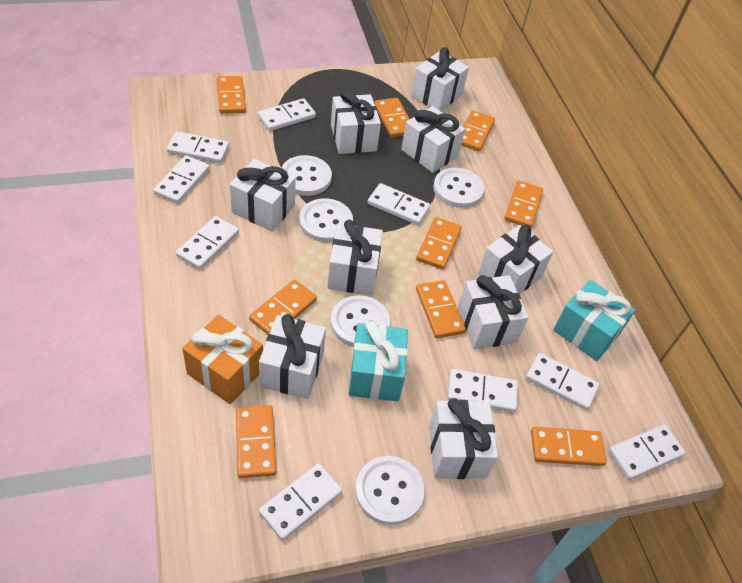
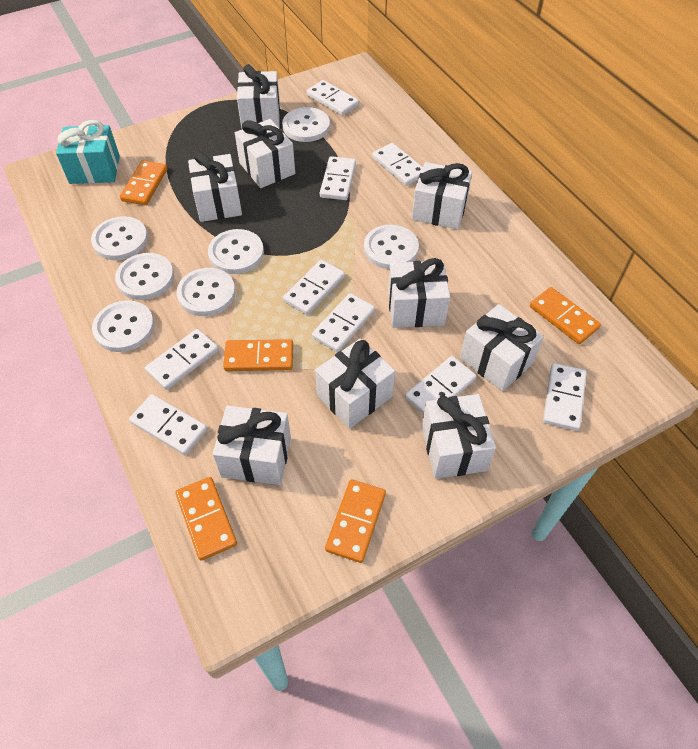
orange domino: [217,76,246,114] [236,405,276,478] [249,279,317,335] [374,98,410,138] [416,217,462,270] [416,280,466,338] [461,110,495,152] [505,180,543,228] [531,427,606,466] = 9 -> [120,160,168,205] [175,477,237,561] [223,339,293,371] [325,479,386,563] [530,287,601,344] = 5
orange gift: [182,315,263,404] = 1 -> none = 0
turquoise gift: [349,321,408,401] [553,280,635,361] = 2 -> [56,120,120,184] = 1
white button: [281,155,332,196] [299,198,353,242] [330,295,390,347] [355,456,425,525] [433,168,484,208] = 5 -> [91,216,148,260] [92,300,154,352] [115,253,174,300] [177,268,236,316] [208,229,264,274] [282,107,330,142] [364,225,419,269] = 7

